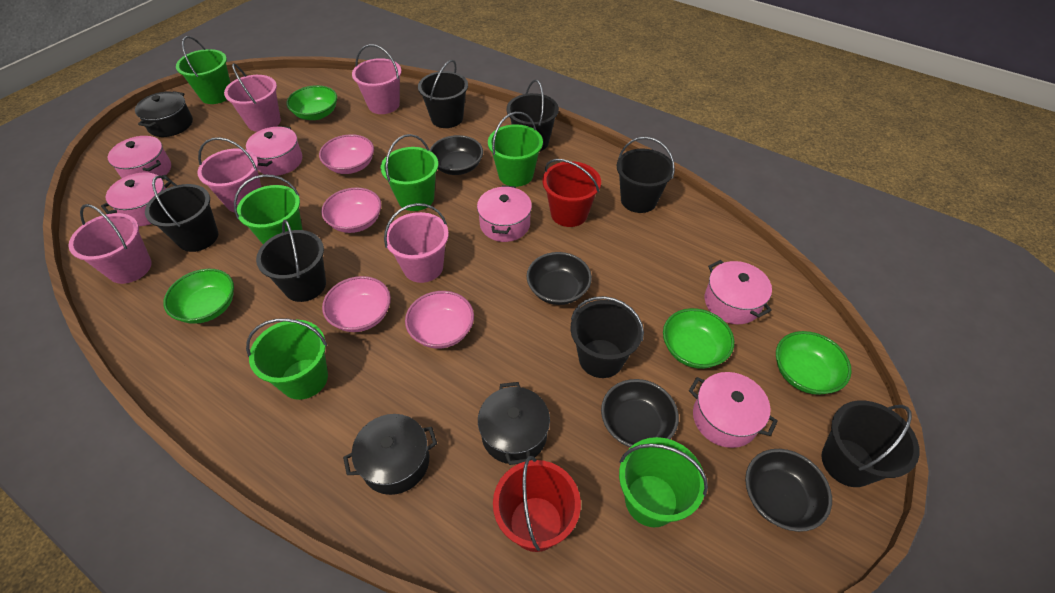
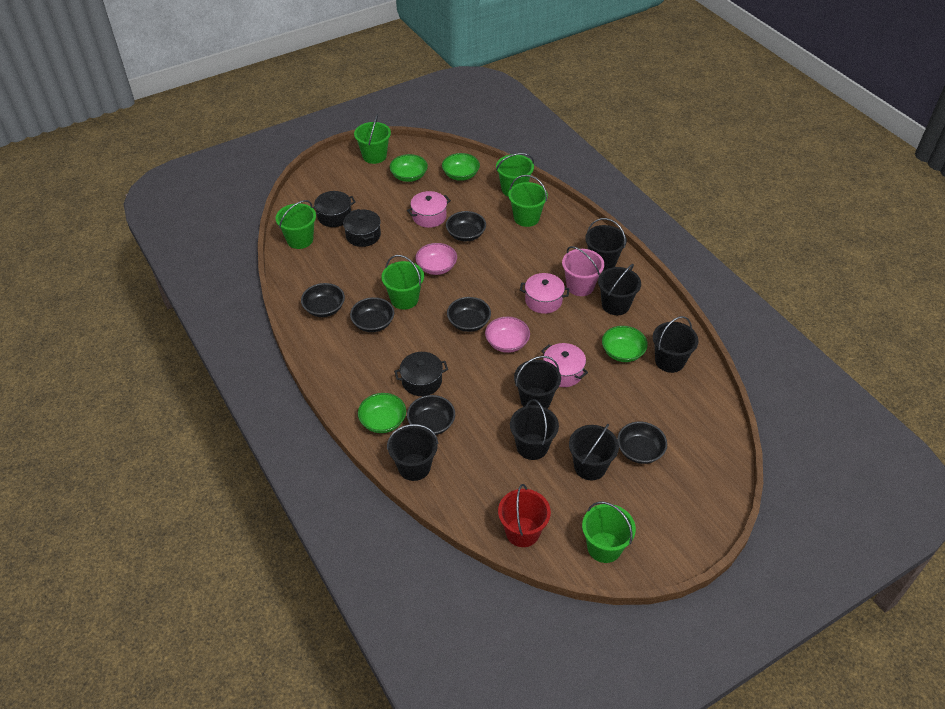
black bowl: [430,135,483,175] [526,252,592,305] [601,379,679,447] [745,449,832,532] = 4 -> [301,283,345,317] [350,297,394,332] [407,395,455,435] [446,211,486,241] [447,297,491,332] [617,422,667,464] = 6
pink bowl: [319,134,374,174] [321,187,381,233] [322,276,391,332] [405,291,474,349] = 4 -> [415,243,457,275] [485,317,530,353] = 2
pink bucket: [69,204,152,284] [197,137,261,212] [224,63,281,132] [352,44,402,114] [384,203,449,283] = 5 -> [562,246,604,296] = 1
pink pot: [101,172,171,226] [108,136,171,178] [246,126,302,176] [477,185,532,242] [689,372,778,448] [705,260,772,324] = 6 -> [407,191,451,228] [520,273,569,314] [541,343,588,387] = 3
red bucket: [493,456,581,552] [543,159,601,227] = 2 -> [498,484,551,547] = 1

